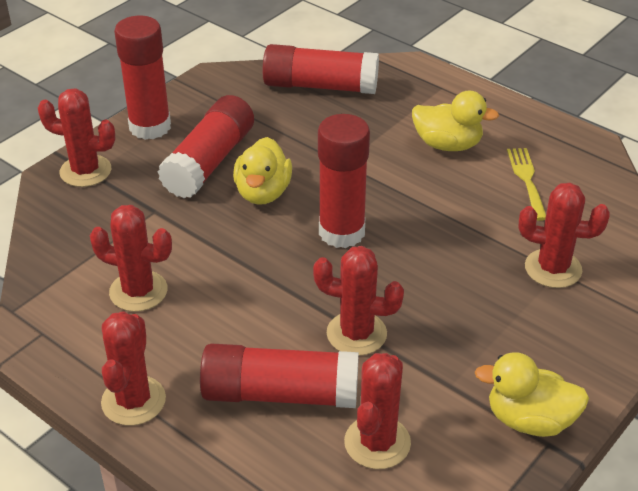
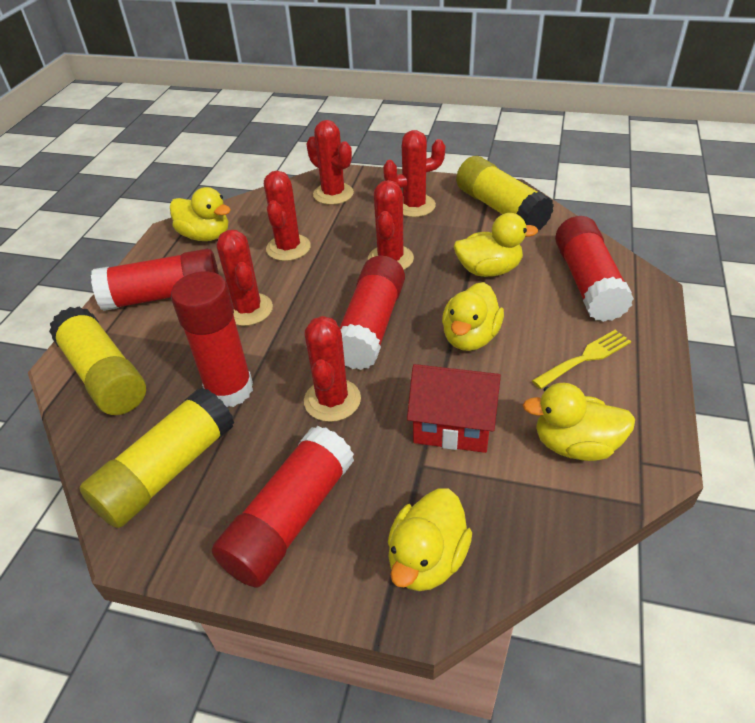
red house: none = 0 -> [407,364,501,453] = 1
yellow duck: [233,137,292,205] [412,91,499,151] [475,352,589,437] = 3 -> [170,187,231,241] [388,488,472,591] [442,282,504,351] [454,213,538,277] [523,383,635,461] = 5
yellow glue stick: none = 0 -> [49,307,146,415] [79,388,234,528] [456,156,554,230] = 3

